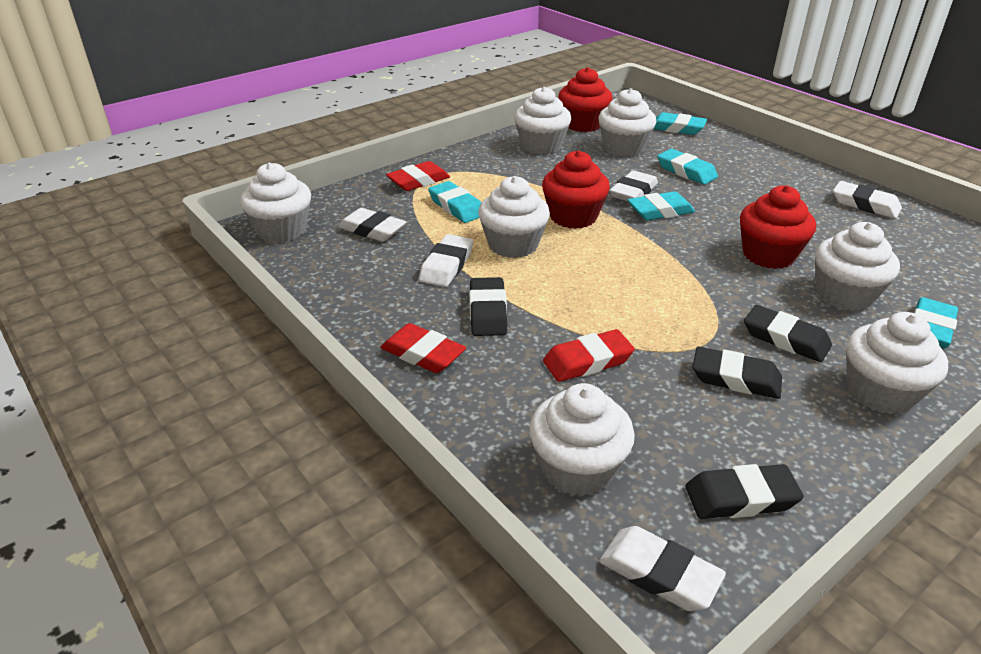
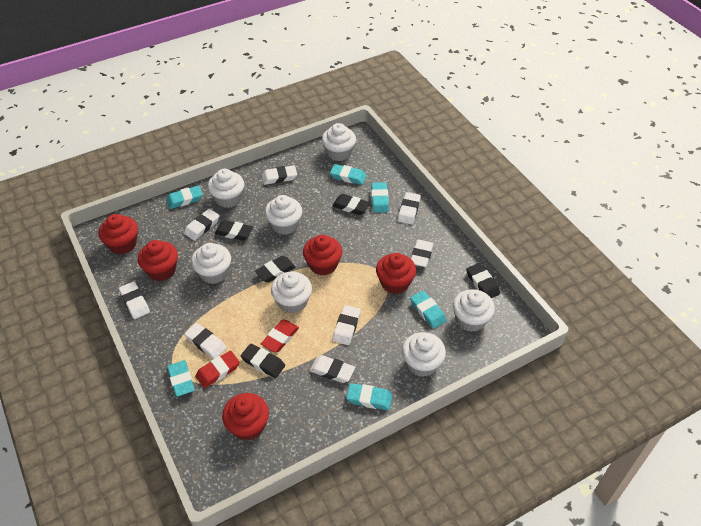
black eraser: [469,277,507,336] [685,464,804,519] [693,346,782,399] [744,305,832,362] = 4 -> [214,220,253,241] [241,343,285,378] [255,256,296,283] [332,194,370,215] [466,263,500,298] = 5
red cupcake: [542,150,610,229] [558,67,613,132] [740,185,816,269] = 3 -> [99,214,138,254] [138,240,178,281] [222,393,269,441] [303,235,342,276] [376,253,416,294] = 5
red eraser: [380,323,466,373] [386,161,450,191] [543,329,635,382] = 3 -> [195,351,240,388] [261,320,299,352] = 2
turquoise eraser: [428,181,481,223] [627,191,695,221] [654,112,707,135] [657,149,718,185] [914,297,958,348] = 5 -> [166,186,203,209] [167,360,195,397] [330,164,367,185] [346,383,392,410] [371,182,389,213] [410,291,447,329] = 6
white eraser: [338,208,406,242] [419,234,473,287] [599,526,726,611] [609,170,658,201] [833,181,902,218] = 5 -> [119,281,150,319] [184,209,219,241] [184,323,227,359] [262,165,297,185] [310,355,355,383] [333,305,361,345] [398,192,421,224] [411,240,434,267] = 8

